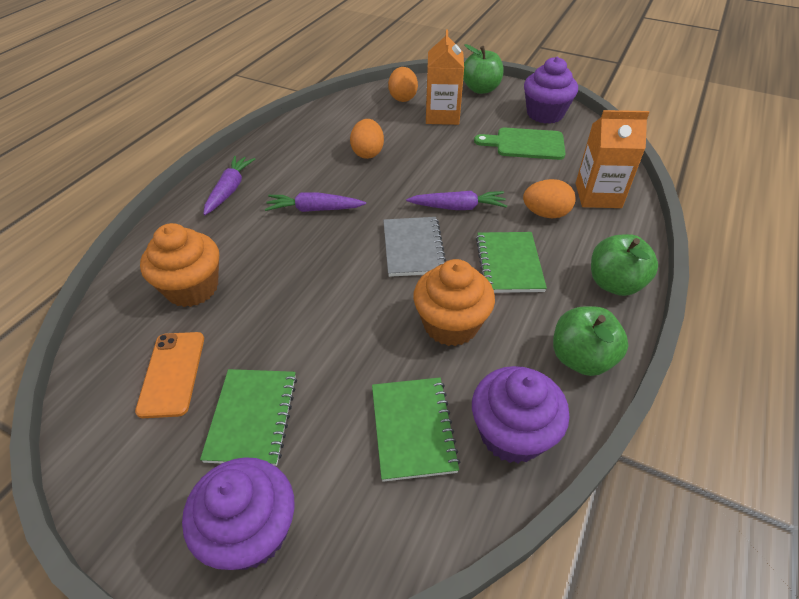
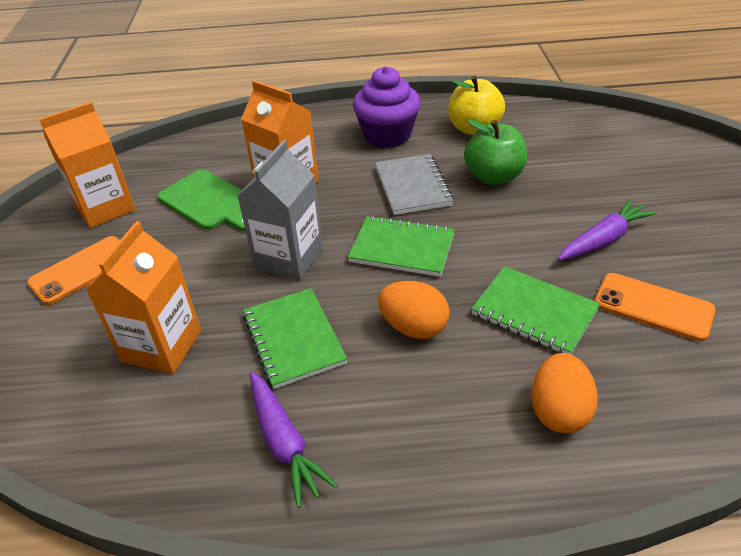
green apple: [463,44,504,94] [553,306,628,376] [591,234,658,296] = 3 -> [464,119,527,185] = 1
grey carton: none = 0 -> [238,140,323,280] = 1
orange carton: [426,29,464,125] [575,110,649,208] = 2 -> [39,102,135,228] [86,221,201,374] [241,80,319,184] = 3
orange cupcake: [140,223,219,307] [413,259,495,346] = 2 -> none = 0
orange egg: [350,119,384,159] [388,67,418,102] [523,179,576,218] = 3 -> [378,281,450,339] [532,353,598,433] = 2
orange phone: [135,332,204,418] = 1 -> [27,236,120,305] [595,273,716,342] = 2
purple carrot: [203,156,255,215] [265,192,366,212] [406,191,507,210] = 3 -> [250,372,338,508] [558,199,656,260] = 2
purple cupcake: [182,457,295,570] [472,366,570,464] [524,57,578,124] = 3 -> [353,66,421,148] = 1
yellow apple: none = 0 -> [448,75,505,135] = 1

